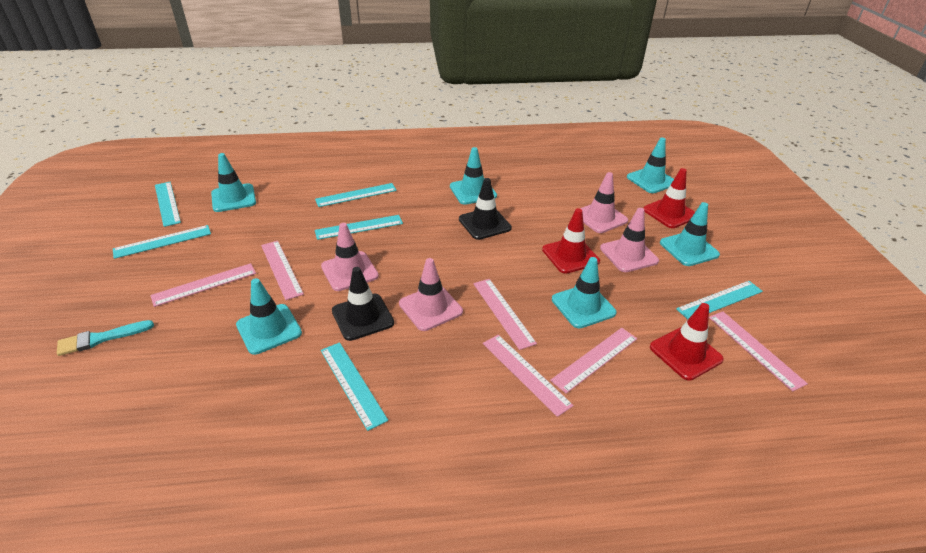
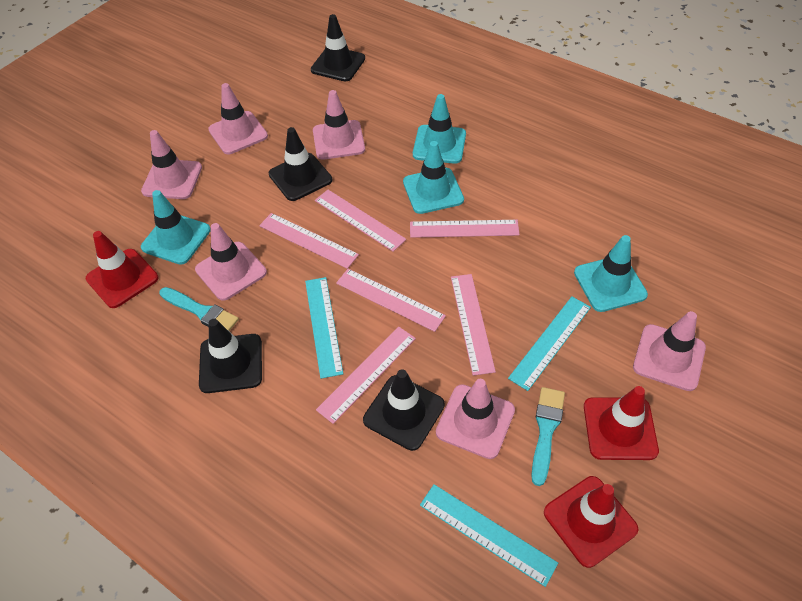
black traffic cone: [332,267,394,341] [459,178,512,240] = 2 -> [199,319,262,393] [269,127,332,201] [311,14,365,82] [363,369,445,451] = 4
pink traffic cone: [321,223,379,291] [399,258,463,331] [574,172,628,233] [600,208,659,272] = 4 -> [141,130,202,199] [195,223,267,301] [208,83,268,154] [313,90,365,160] [436,379,515,459] [633,311,706,391] = 6
turquoise brush: [57,320,154,356] = 1 -> [159,287,239,331] [531,387,565,486] = 2
turquoise ruler: [113,225,211,259] [155,182,181,227] [315,183,397,207] [315,215,403,240] [321,342,388,431] [676,281,763,319] = 6 -> [305,277,343,379] [420,484,558,587] [508,297,591,391] = 3
turquoise traffic cone: [211,153,256,212] [236,278,302,355] [450,147,497,205] [552,257,617,329] [627,138,674,193] [660,202,720,266] = 6 -> [141,190,211,265] [403,141,464,214] [413,94,466,164] [574,235,648,312] = 4

